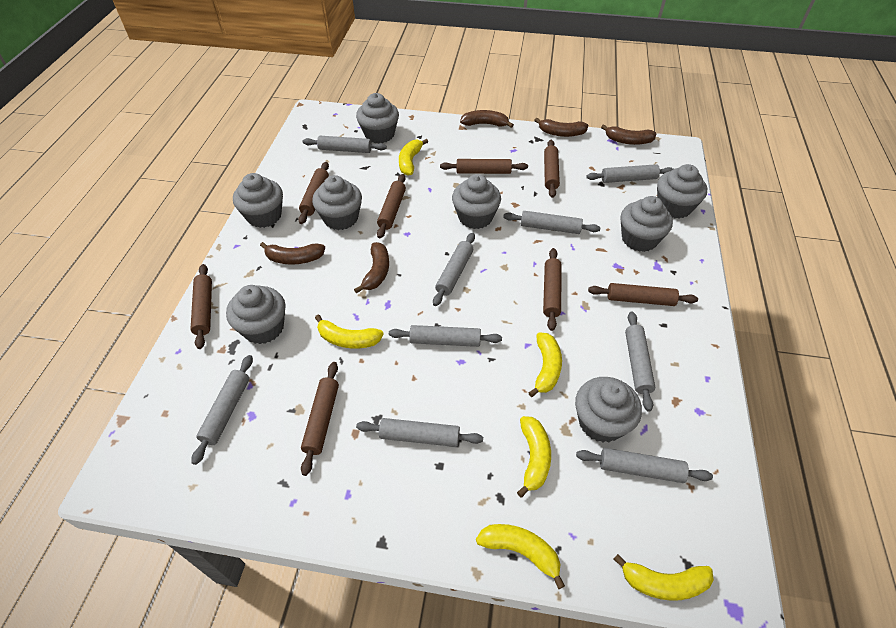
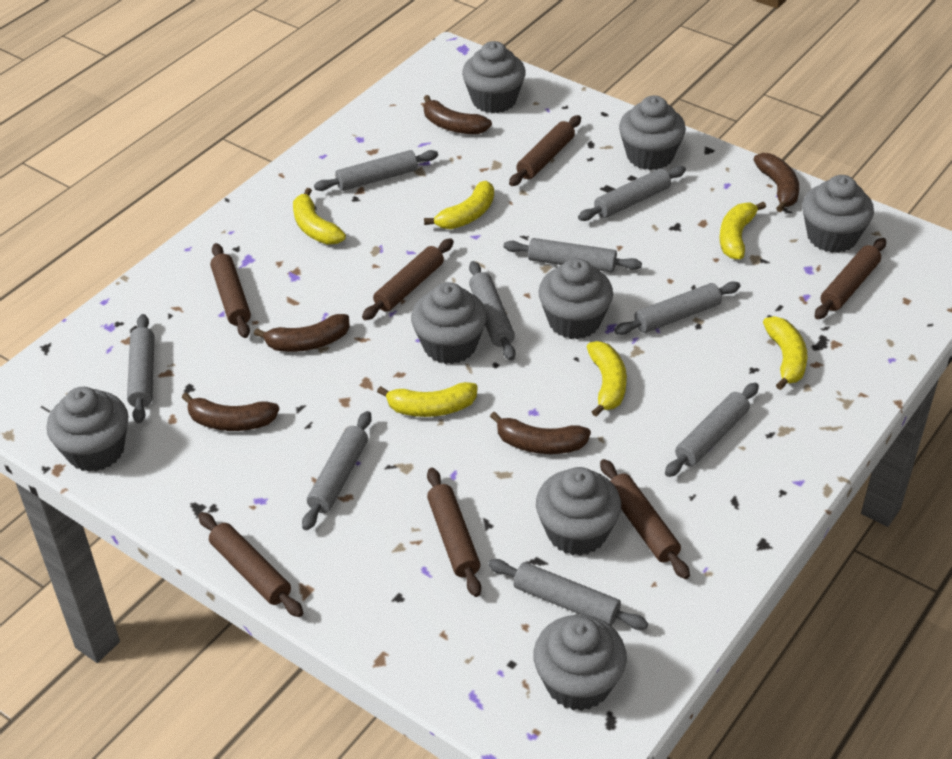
brown rolling pin: [190,264,212,349] [298,162,329,224] [301,362,339,476] [377,174,406,239] [440,159,528,174] [543,248,562,331] [544,140,560,198] [588,283,698,306] = 8 -> [198,512,303,617] [210,243,251,338] [362,238,454,320] [427,468,481,597] [509,115,581,186] [600,459,690,579] [815,238,886,319] = 7

